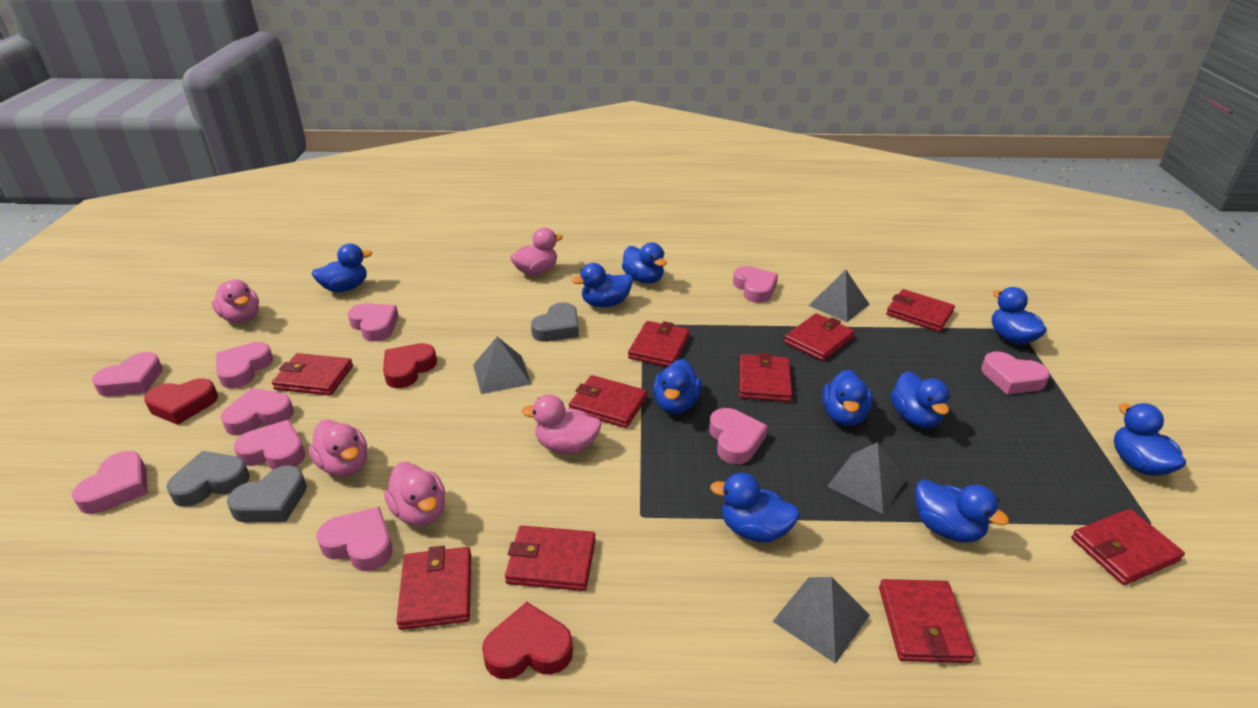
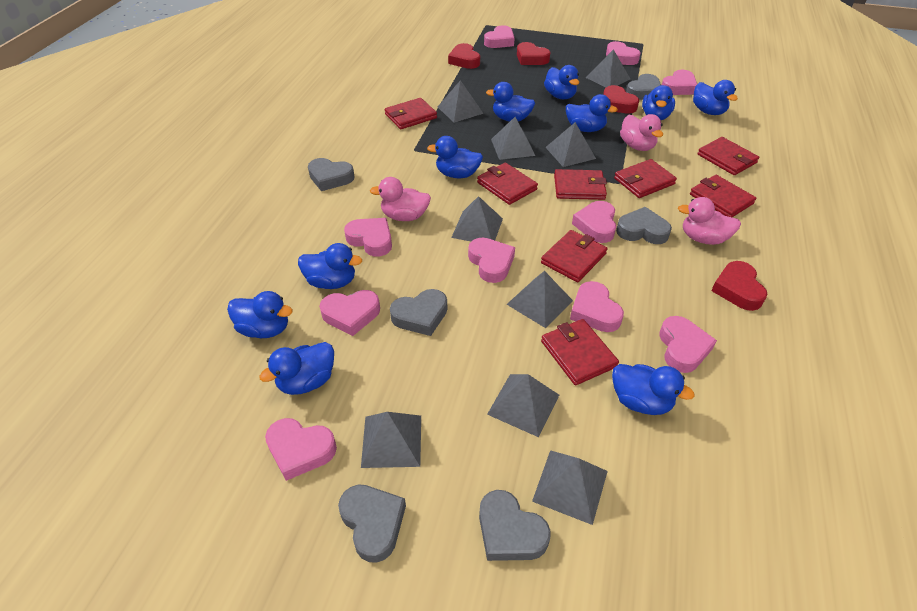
grey heart: [166,451,250,507] [227,465,307,522] [531,302,579,342] = 3 -> [308,158,355,191] [338,485,406,563] [390,289,447,336] [479,490,551,561] [616,207,672,244] [626,74,661,100] = 6
grey pyramid: [473,337,531,394] [772,577,870,664] [808,270,870,322] [827,442,907,514] = 4 -> [361,412,421,468] [438,80,484,123] [451,196,503,241] [487,374,559,437] [491,117,535,160] [506,271,573,328] [532,450,608,525] [545,122,596,167] [585,49,630,87] = 9
pink duck: [212,279,259,323] [308,420,367,477] [384,462,445,526] [510,228,563,276] [521,394,601,454] = 5 -> [370,177,431,221] [620,114,663,151] [678,197,741,245] = 3
red heart: [144,378,218,425] [383,343,437,388] [482,602,573,679] = 3 -> [448,43,480,69] [517,42,550,65] [603,85,639,113] [711,261,767,311] = 4
red wallet: [272,353,353,396] [396,546,471,630] [505,525,596,591] [569,375,647,428] [628,321,690,367] [739,353,792,402] [784,313,855,361] [879,579,975,663] [886,289,955,332] [1071,509,1185,585] = 10 -> [385,98,437,129] [477,162,538,205] [541,230,607,282] [541,319,619,385] [554,169,607,200] [614,159,677,198] [690,175,756,217] [698,137,759,175] = 8

